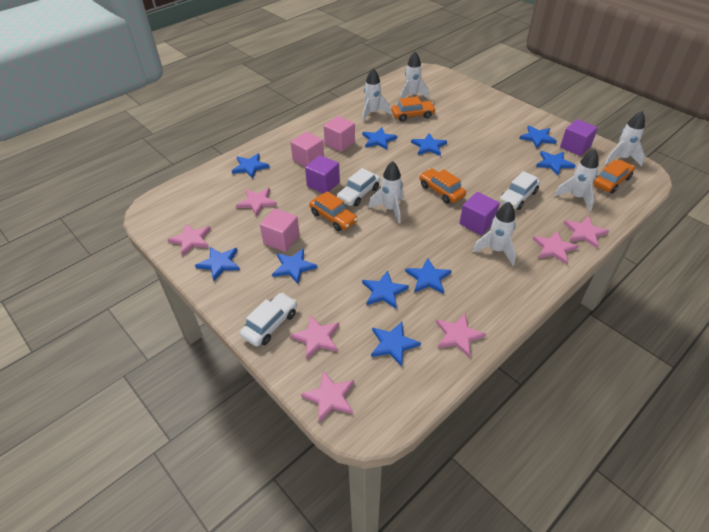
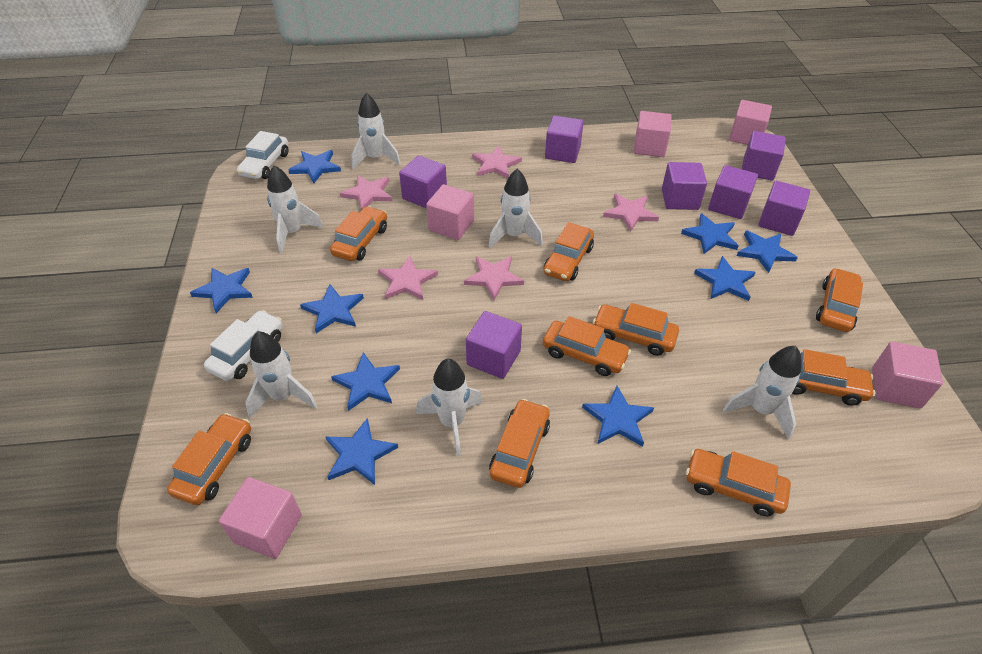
blue star: [195,247,240,281] [232,153,270,179] [272,248,317,284] [362,270,409,309] [363,127,397,150] [371,322,421,367] [405,258,452,294] [411,133,447,156] [519,125,557,148] [536,151,576,176] = 10 -> [190,268,253,313] [288,150,341,183] [300,284,364,333] [326,418,398,485] [331,352,400,411] [582,386,654,447] [681,213,738,254] [694,256,756,301] [737,230,798,273] = 9
orange car: [309,191,358,231] [391,96,436,122] [419,168,466,204] [593,160,635,193] = 4 -> [167,413,251,505] [330,206,387,261] [489,399,550,488] [543,316,631,376] [544,222,594,281] [593,303,679,356] [686,449,791,516] [792,349,875,406] [816,268,863,332] = 9
pink cube: [260,208,300,252] [290,132,324,167] [324,116,355,152] = 3 -> [219,477,302,559] [426,184,474,240] [634,111,672,157] [729,100,772,145] [872,342,943,409] = 5
pink star: [168,224,211,256] [236,188,277,217] [290,315,339,359] [301,371,354,422] [436,314,486,357] [533,231,579,265] [564,216,609,248] = 7 -> [340,175,392,210] [378,256,438,300] [464,256,524,300] [472,146,522,178] [603,193,659,232] = 5
purple cube: [305,155,340,194] [460,192,500,235] [560,119,598,156] = 3 -> [399,155,447,209] [466,311,522,379] [545,116,584,163] [662,162,707,210] [708,165,758,219] [742,131,786,181] [758,181,810,236] = 7
white car: [240,293,297,346] [337,168,380,206] [499,171,540,210] = 3 -> [204,310,283,381] [237,131,289,179] = 2

